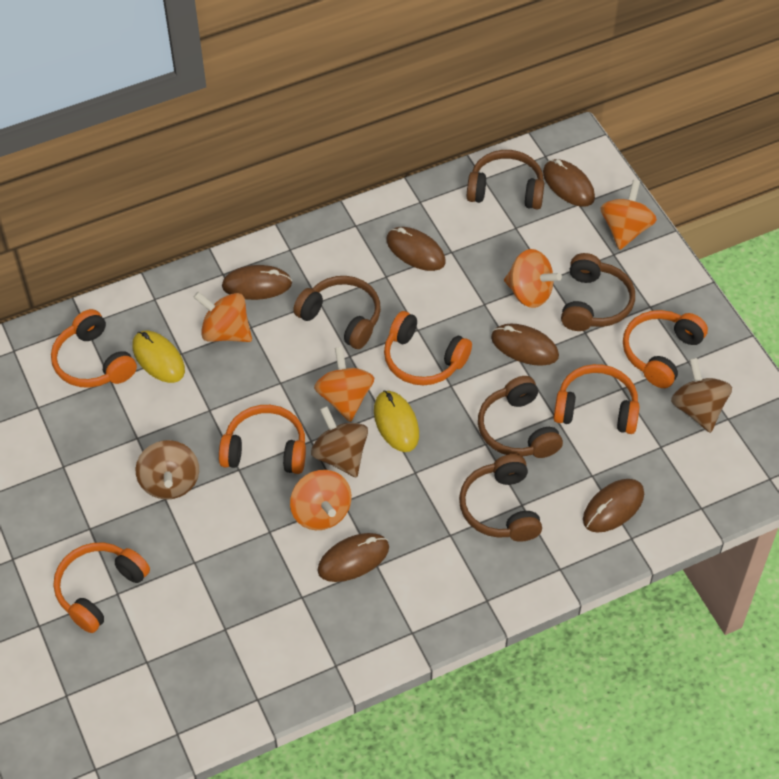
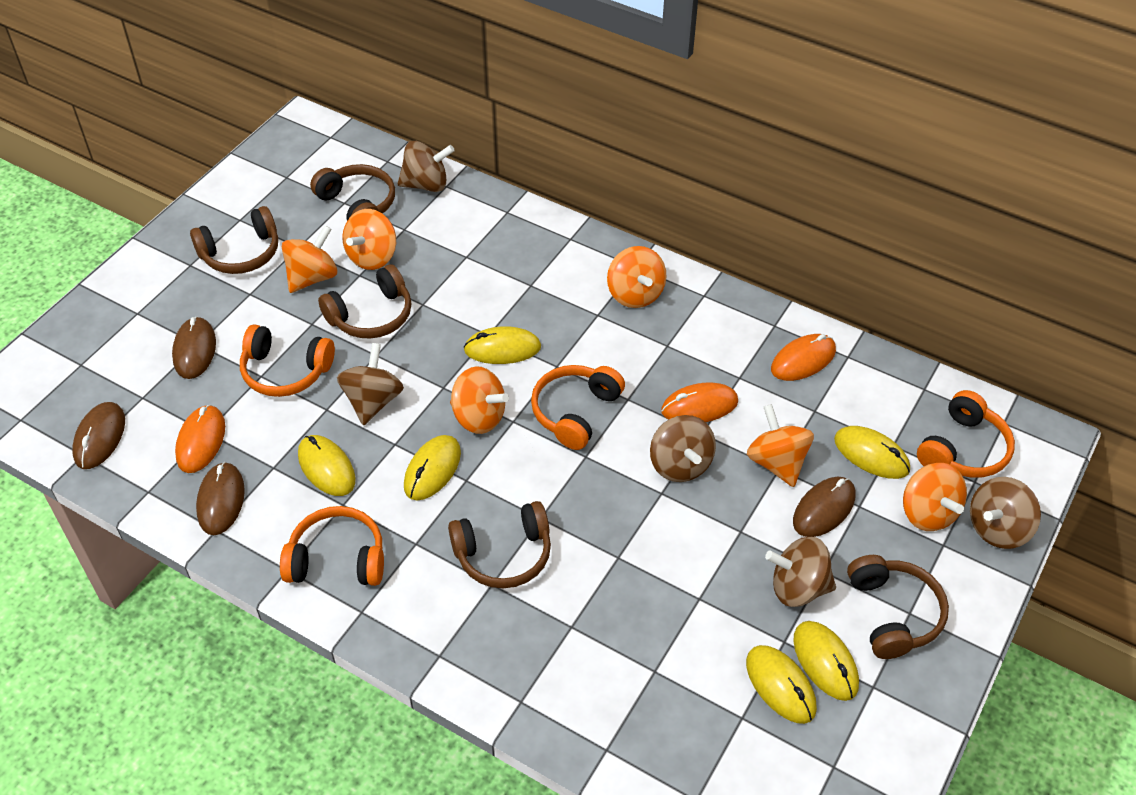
brown mouse: [222,265,292,300] [317,533,389,582] [386,227,446,271] [491,324,559,366] [543,159,595,207] [583,479,644,533] = 6 -> [72,402,125,469] [172,316,216,379] [196,462,245,535] [793,477,855,537] = 4
brown spinning top: [135,440,199,499] [311,406,368,478] [671,358,732,433] = 3 -> [337,343,404,425] [397,141,455,192] [650,415,716,482] [765,537,836,607] [970,477,1041,549] = 5
orange headphones: [51,309,137,388] [54,543,150,633] [219,405,306,474] [384,311,472,385] [554,364,640,434] [623,310,708,388] = 6 -> [240,324,335,397] [280,506,384,586] [531,365,625,450] [917,390,1015,478] = 4
orange mouse: none = 0 -> [175,405,225,473] [661,382,738,422] [771,334,836,381] = 3
orange spinning top: [194,291,252,342] [290,470,352,530] [314,346,374,422] [504,249,562,308] [600,180,657,250] = 5 -> [282,225,338,293] [342,209,396,270] [450,366,509,434] [607,246,667,308] [747,404,814,487] [903,463,967,531] = 6
yellow mouse: [132,331,185,383] [374,390,419,452] = 2 -> [298,435,356,496] [404,435,461,500] [463,326,541,364] [746,645,817,724] [793,621,859,701] [834,426,910,479] = 6

